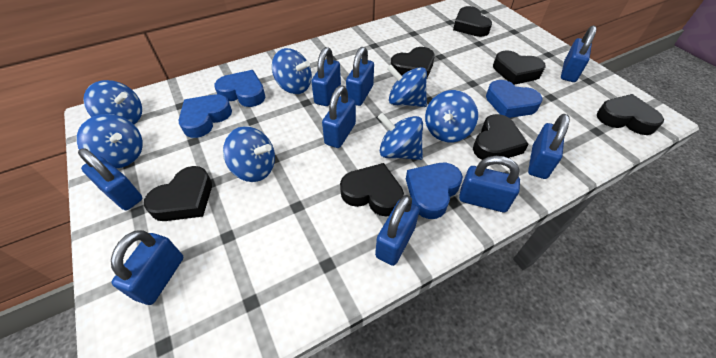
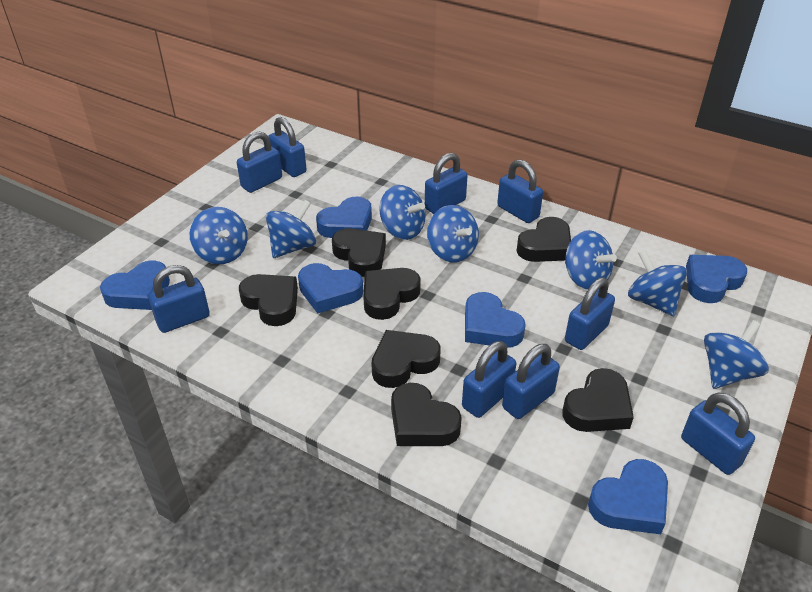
blue heart: [178,94,232,138] [214,70,265,107] [406,163,463,219] [486,80,542,118] = 4 -> [100,261,170,310] [298,263,364,314] [316,197,372,238] [465,292,526,348] [588,459,668,534] [686,255,747,303] = 6

